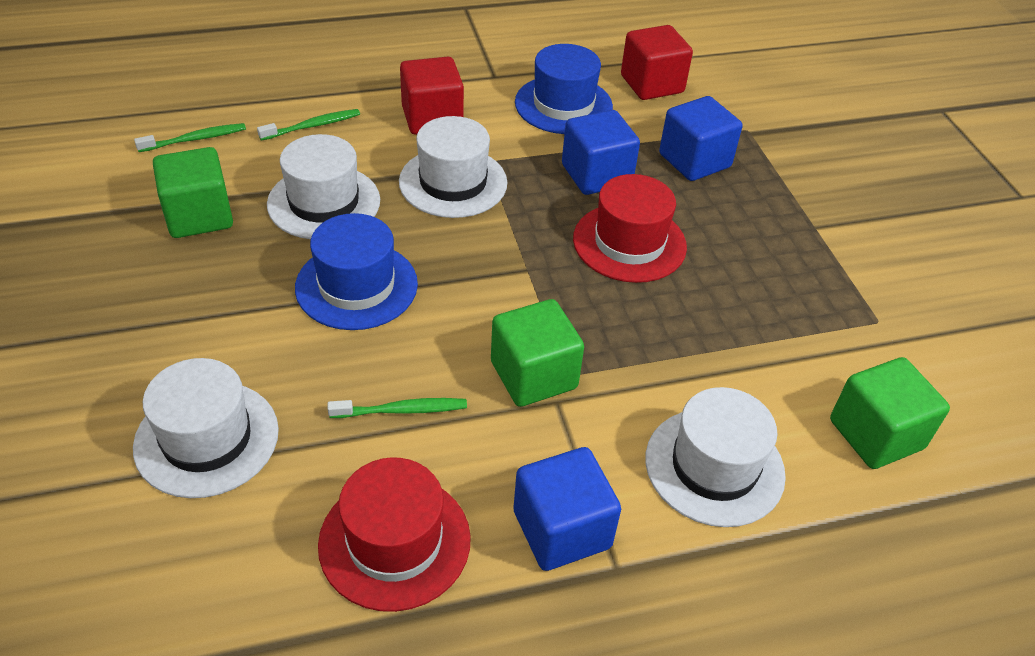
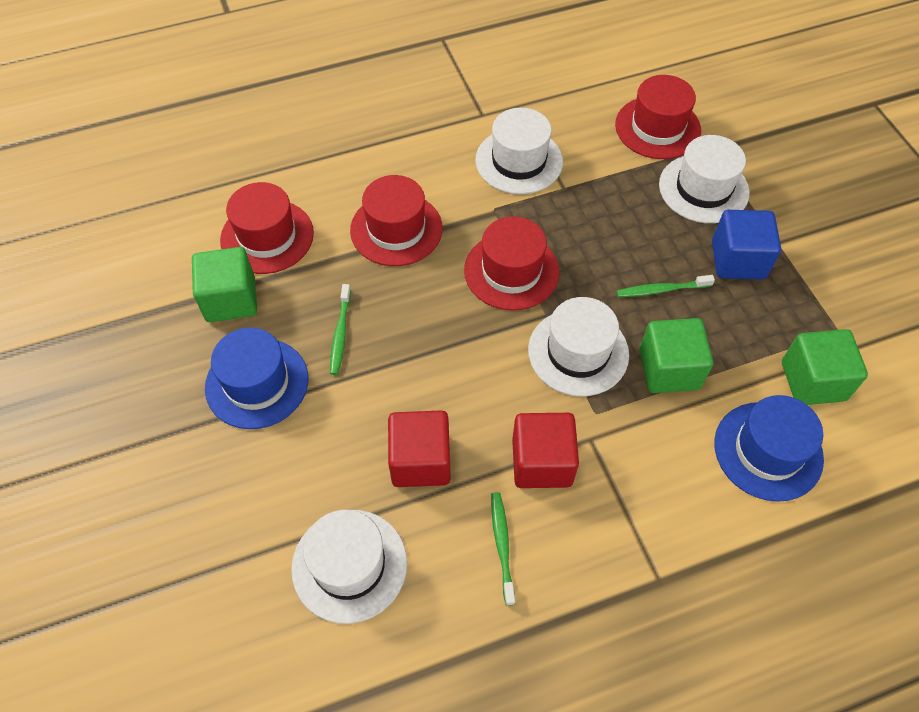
blue cube: [513,447,621,571] [562,110,640,195] [659,96,742,181] = 3 -> [712,210,781,279] = 1
red hat: [318,457,471,612] [573,174,687,283] = 2 -> [220,182,314,274] [350,175,442,266] [464,216,559,311] [615,75,701,159] = 4

